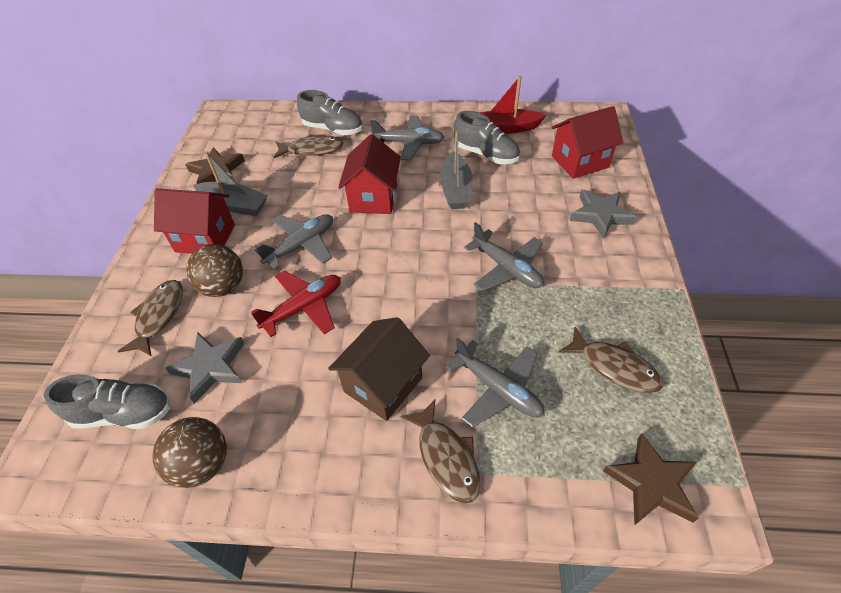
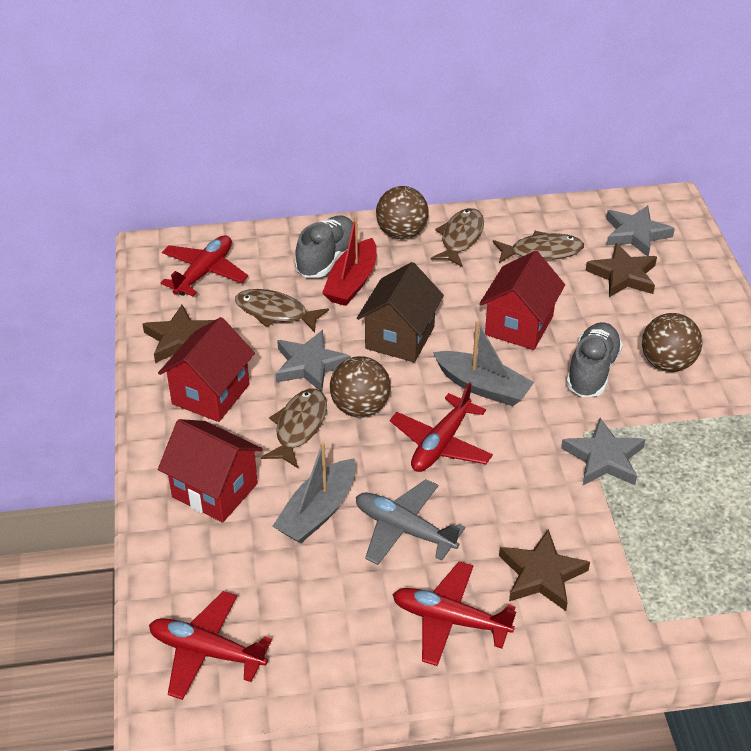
brown ball: [152,417,227,488] [186,244,243,297] = 2 -> [330,356,391,418] [376,186,429,239] [642,313,702,372] = 3
brown star: [185,147,245,184] [603,433,699,525] = 2 -> [143,305,214,363] [499,529,590,611] [586,243,657,297] = 3
grey plane: [255,214,333,269] [370,115,444,160] [446,338,545,428] [464,222,544,291] = 4 -> [356,479,465,565] = 1
grey shoe: [44,374,170,429] [297,90,363,135] [454,111,520,164] = 3 -> [295,215,353,278] [566,322,623,397] = 2
grey star: [165,332,245,404] [570,189,637,239] = 2 -> [275,330,351,392] [561,418,646,485] [606,205,675,256] = 3
red plane: [251,270,341,337] = 1 -> [149,591,272,700] [161,235,248,296] [390,382,493,472] [392,562,516,666] = 4

